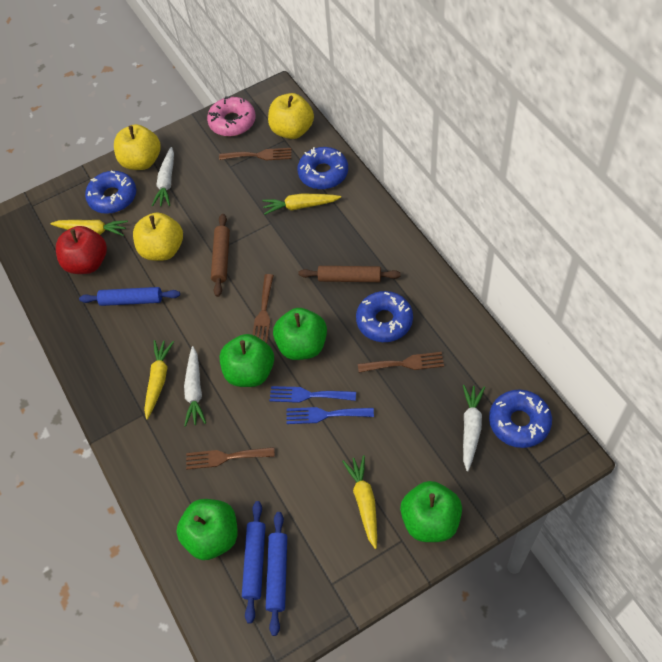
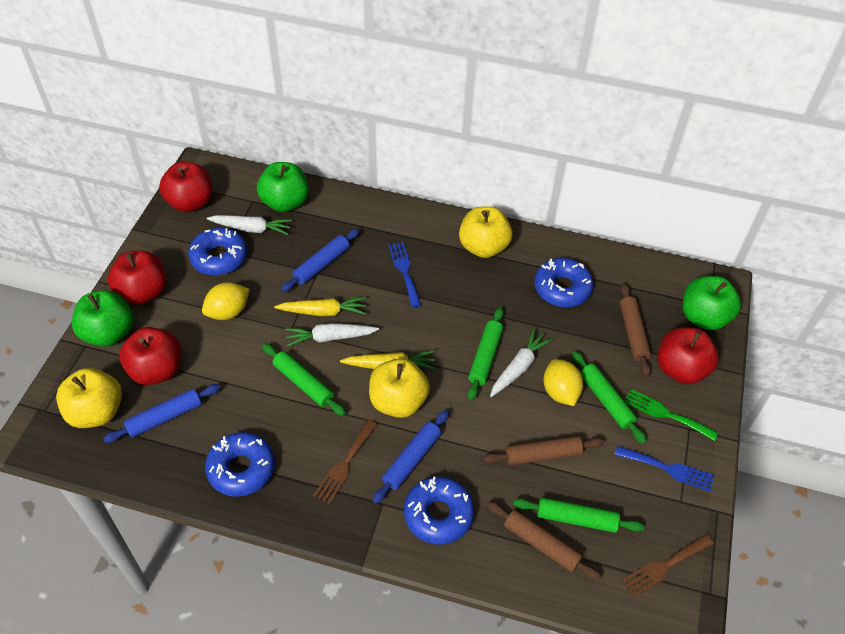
brown fork: [186,447,275,469] [219,148,291,160] [252,274,274,343] [358,352,444,373] = 4 -> [313,420,377,505] [621,534,714,598] = 2
brown rolling pin: [211,214,230,297] [299,266,401,282] = 2 -> [483,436,605,466] [487,501,602,582] [620,283,651,377] = 3
green apple: [177,499,238,560] [220,334,274,387] [273,308,327,360] [400,481,462,542] = 4 -> [72,290,133,347] [257,162,309,212] [683,276,741,330] = 3
green fork: none = 0 -> [625,389,718,441] = 1
green rolling pin: none = 0 -> [262,343,346,416] [468,307,504,401] [513,497,644,533] [572,351,647,444] = 4
pink donut: [207,96,256,136] = 1 -> none = 0
red apple: [56,226,107,274] = 1 -> [108,250,166,305] [119,327,181,385] [159,162,212,212] [658,327,719,384] = 4
yellow carrot: [51,220,128,236] [144,340,174,419] [262,194,341,215] [342,455,377,549] = 4 -> [274,297,366,316] [340,350,436,370] = 2
yellow lemon: none = 0 -> [202,282,250,320] [543,359,583,406] = 2

